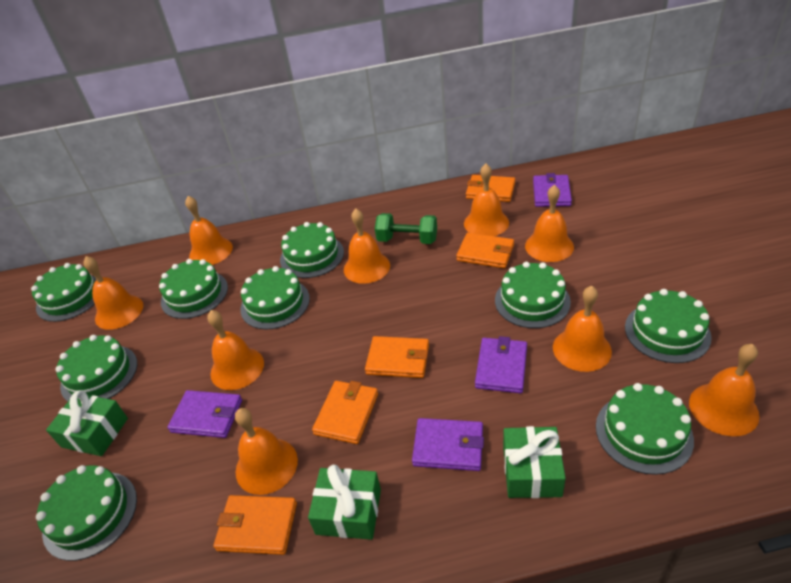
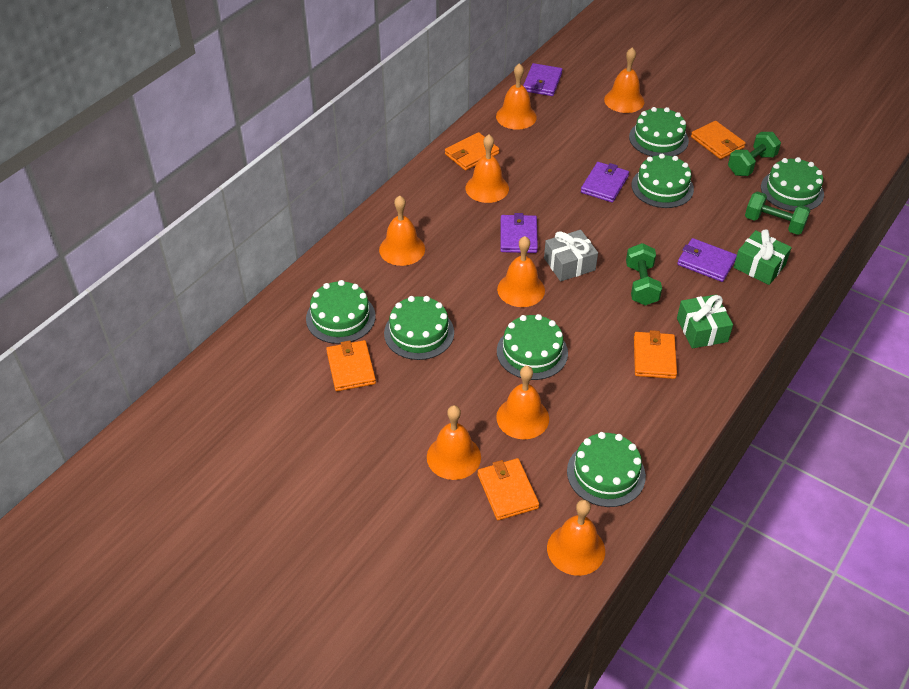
green cake: [31,263,96,322] [36,465,137,561] [56,335,137,401] [159,259,228,319] [241,266,310,329] [280,222,344,278] [495,262,571,328] [596,383,694,475] [625,289,712,363] = 9 -> [306,280,376,344] [384,296,454,360] [497,314,568,380] [567,432,646,507] [629,107,689,157] [632,154,694,208] [761,157,824,211] = 7
green dumbbell: [375,213,437,244] = 1 -> [626,243,662,306] [728,132,781,176] [745,191,810,235] = 3
green gift: [46,390,128,456] [308,465,381,540] [503,426,566,498] = 3 -> [677,294,733,348] [734,229,792,285] = 2
grey gift: none = 0 -> [544,230,598,281] = 1
orange bell: [83,256,143,330] [185,196,233,265] [207,310,264,390] [235,408,298,495] [344,209,390,284] [464,164,509,236] [525,185,574,262] [553,286,612,372] [689,344,760,436] = 9 -> [379,195,425,266] [427,405,481,480] [466,135,509,203] [496,63,537,130] [496,366,549,439] [497,236,545,307] [547,500,605,576] [604,47,645,113] = 8

